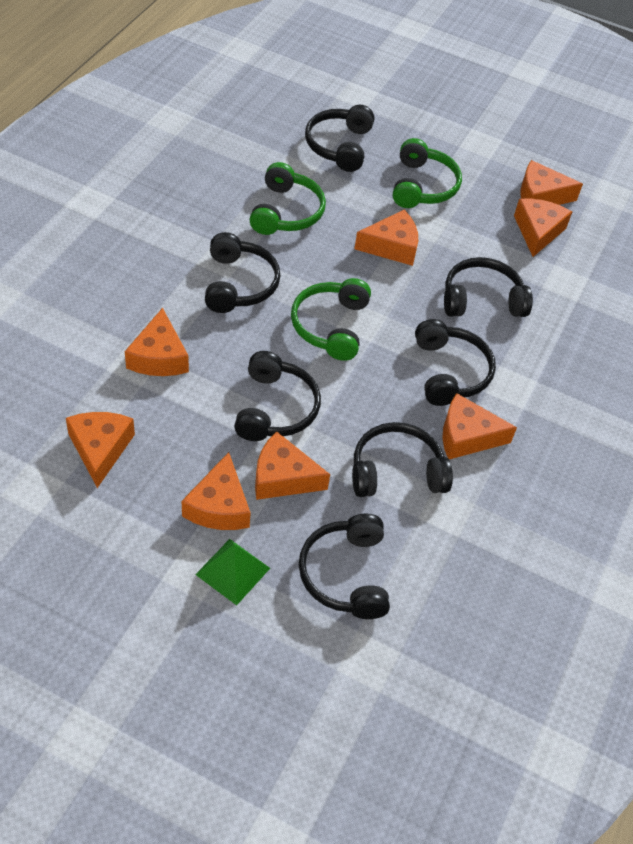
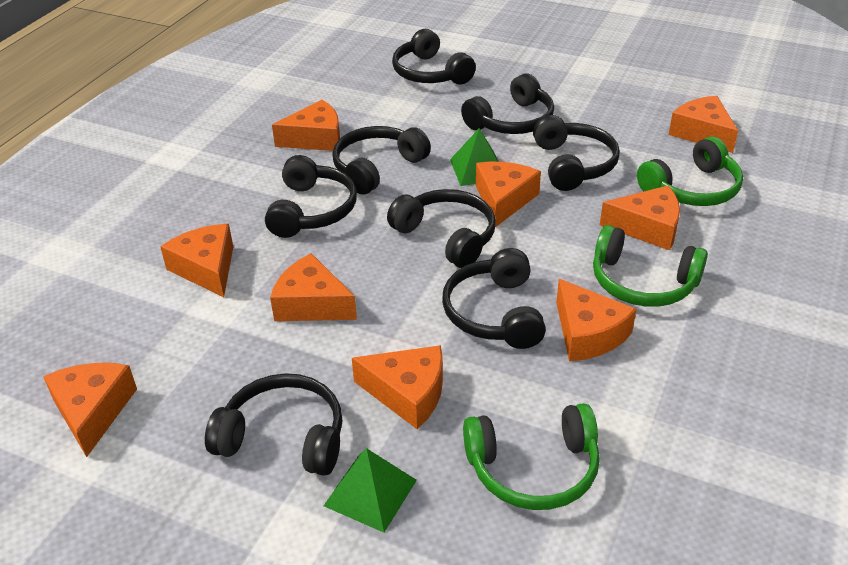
black headphones: [205,232,281,313] [234,351,321,441] [299,514,390,619] [305,105,374,172] [352,422,453,497] [415,319,496,406] [444,257,533,317] = 7 -> [205,373,343,476] [265,155,357,238] [332,126,431,194] [387,189,496,268] [392,29,476,84] [442,248,546,349] [461,73,554,134] [533,115,620,191] = 8
green pyramid: [195,539,270,605] = 1 -> [324,448,417,533] [450,128,499,186] = 2
orange cheese: [66,412,135,488] [125,308,189,376] [182,452,251,530] [255,431,330,500] [354,210,418,266] [442,393,517,459] [514,199,572,257] [520,160,583,205] = 8 -> [43,363,137,457] [160,224,233,297] [270,253,357,321] [272,100,340,151] [352,345,443,429] [476,162,541,227] [556,279,637,361] [600,186,680,251] [669,96,738,153] = 9

